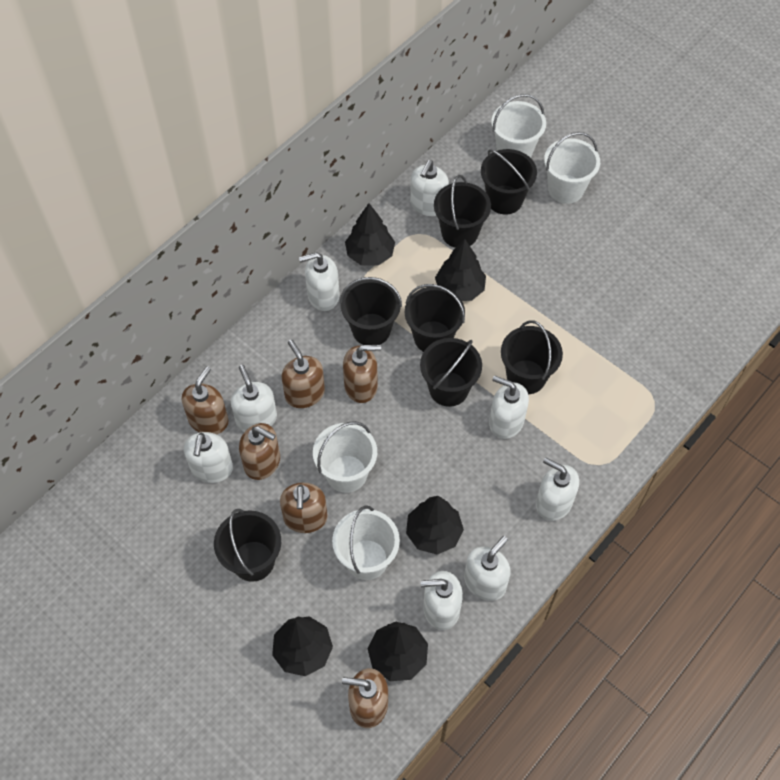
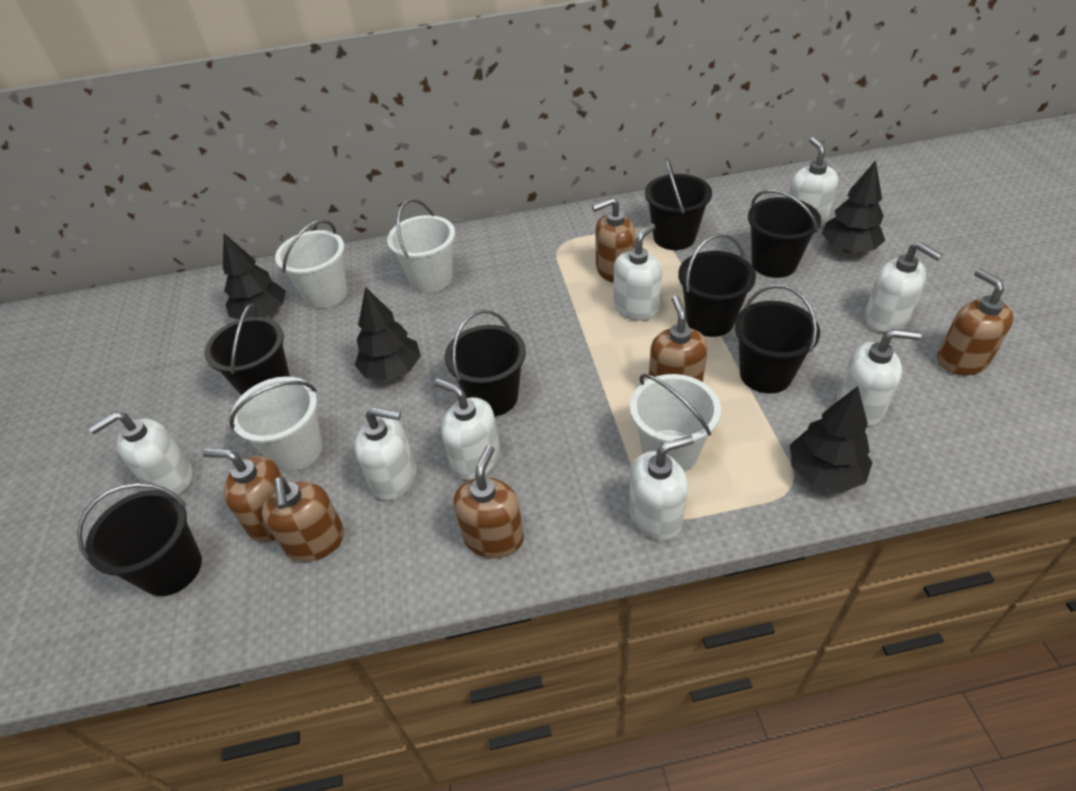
black tree: [272,616,333,676] [345,203,395,266] [368,622,428,681] [406,496,464,555] [435,239,486,301] = 5 -> [223,233,286,320] [355,287,421,381] [790,386,873,492] [822,160,885,253] = 4

